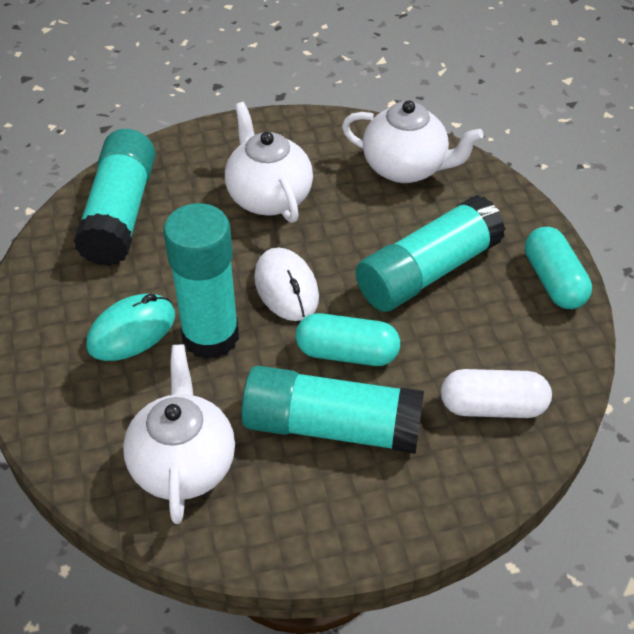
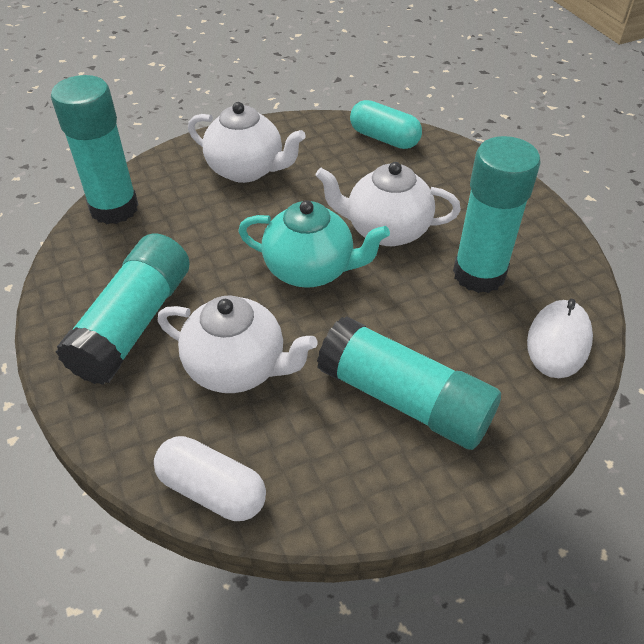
turquoise capsule: [296,313,400,366] [525,227,592,309] = 2 -> [350,100,422,149] = 1
turquoise mouse: [86,294,175,361] = 1 -> none = 0
turquoise teapot: none = 0 -> [238,200,390,288] = 1

